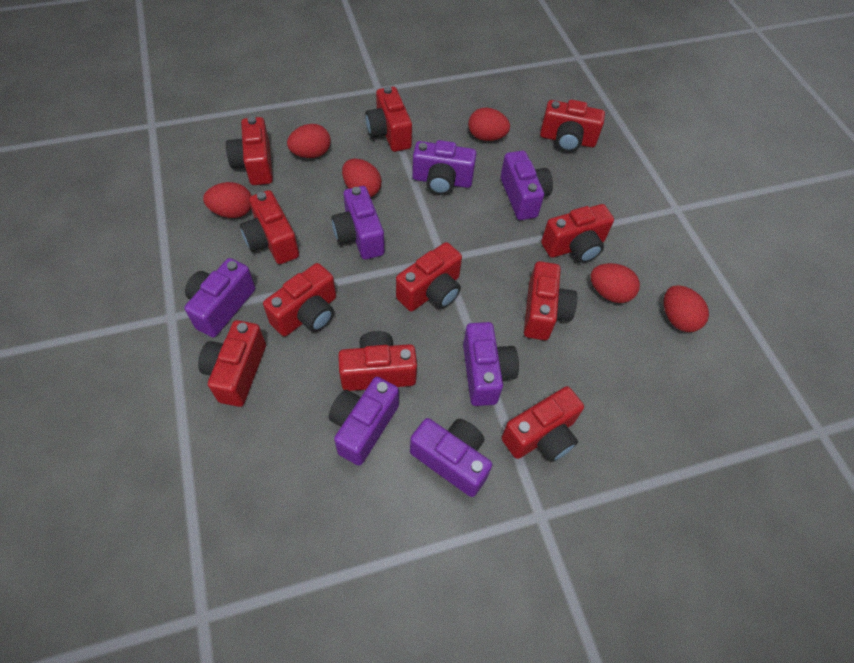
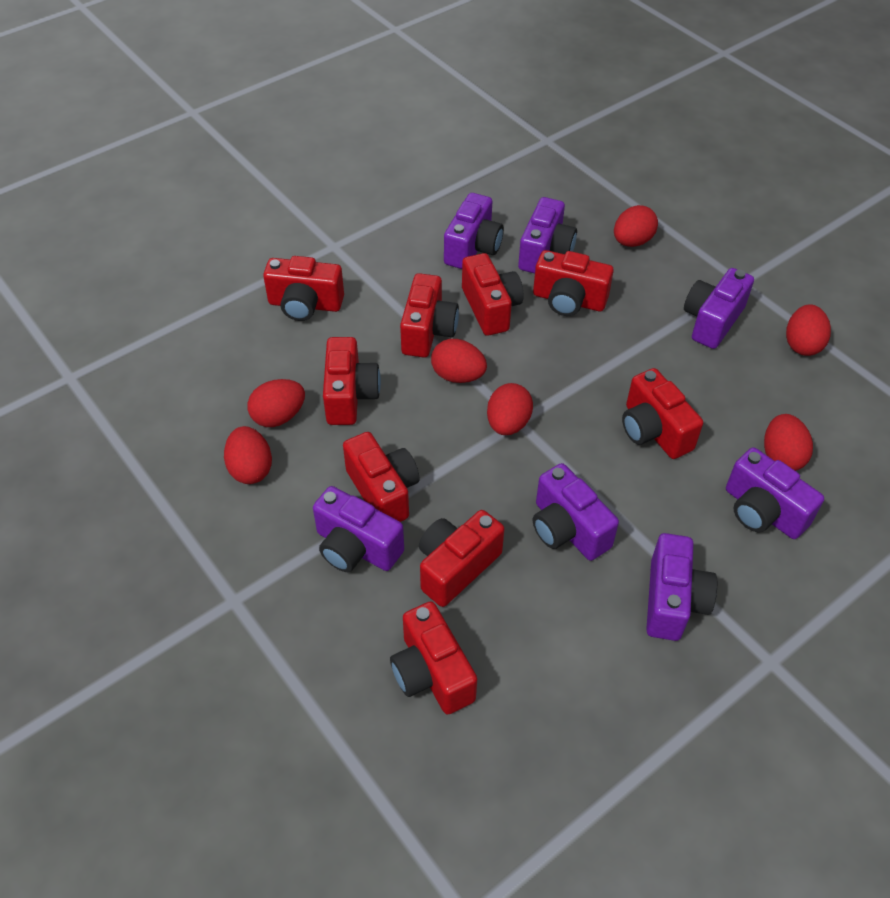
red camera: [198,320,266,407] [226,116,273,185] [240,190,299,264] [263,263,336,336] [338,331,417,391] [365,86,412,152] [396,242,462,311] [501,386,584,462] [524,261,577,340] [540,100,605,152] [541,204,614,263] = 11 -> [263,256,344,321] [323,337,381,425] [343,432,420,522] [390,601,477,715] [400,273,459,357] [419,510,504,607] [462,253,524,336] [533,250,614,316] [622,368,703,459] = 9
red egg: [203,182,251,218] [287,124,331,158] [342,159,381,197] [468,108,510,141] [590,263,640,303] [664,285,709,332] = 6 -> [224,426,272,484] [247,379,305,427] [431,339,487,383] [487,383,533,435] [614,205,658,247] [764,414,813,471] [786,304,831,356] = 7

